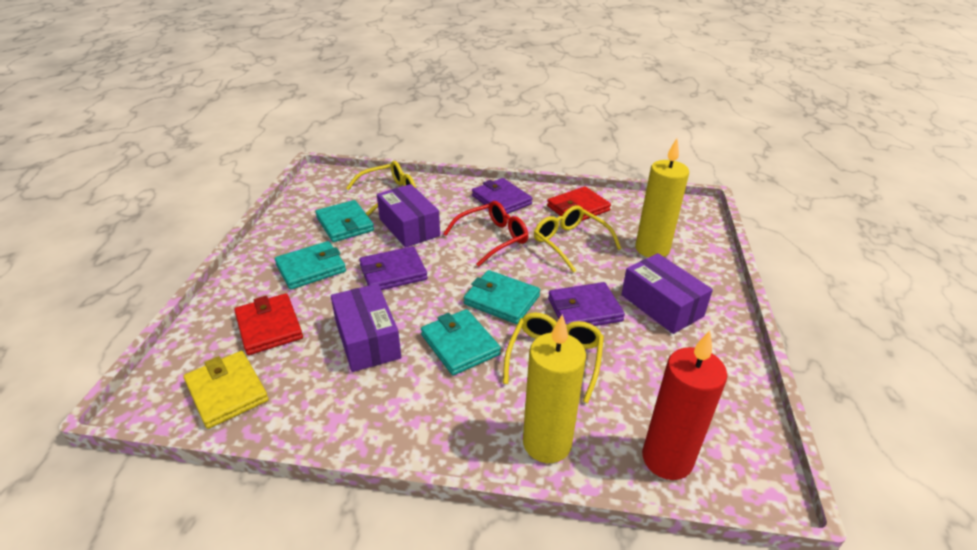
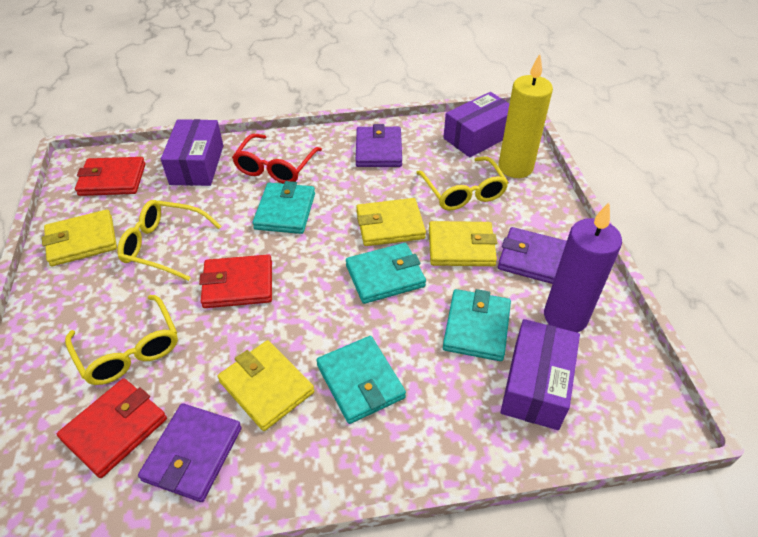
purple candle: none = 0 -> [544,203,622,333] = 1
red candle: [642,330,727,480] = 1 -> none = 0
red wallet: [234,293,303,355] [547,186,611,221] = 2 -> [57,378,167,478] [75,157,145,196] [199,254,272,308] = 3
yellow candle: [523,314,586,463] [635,138,689,258] = 2 -> [498,54,553,178] = 1
yellow wallet: [184,351,269,429] = 1 -> [42,209,117,266] [218,340,314,431] [356,198,426,246] [429,221,497,266] = 4

